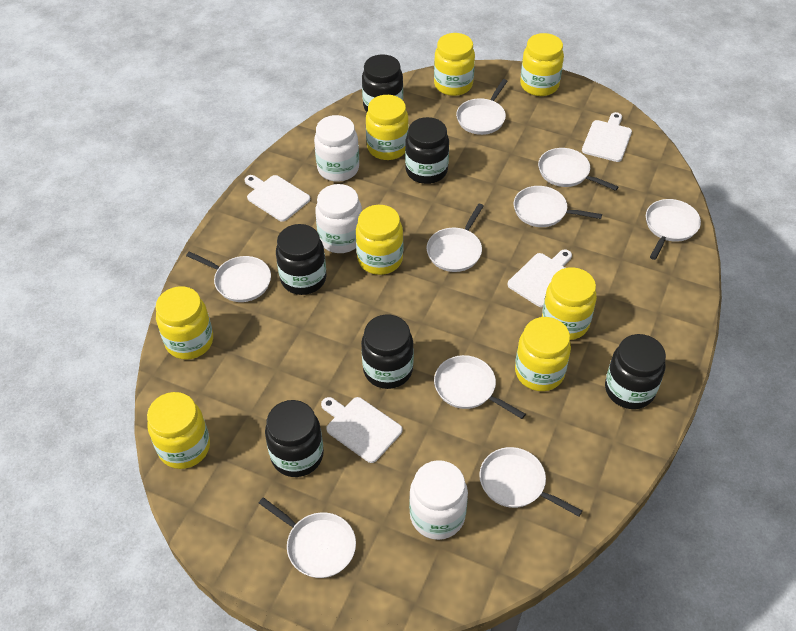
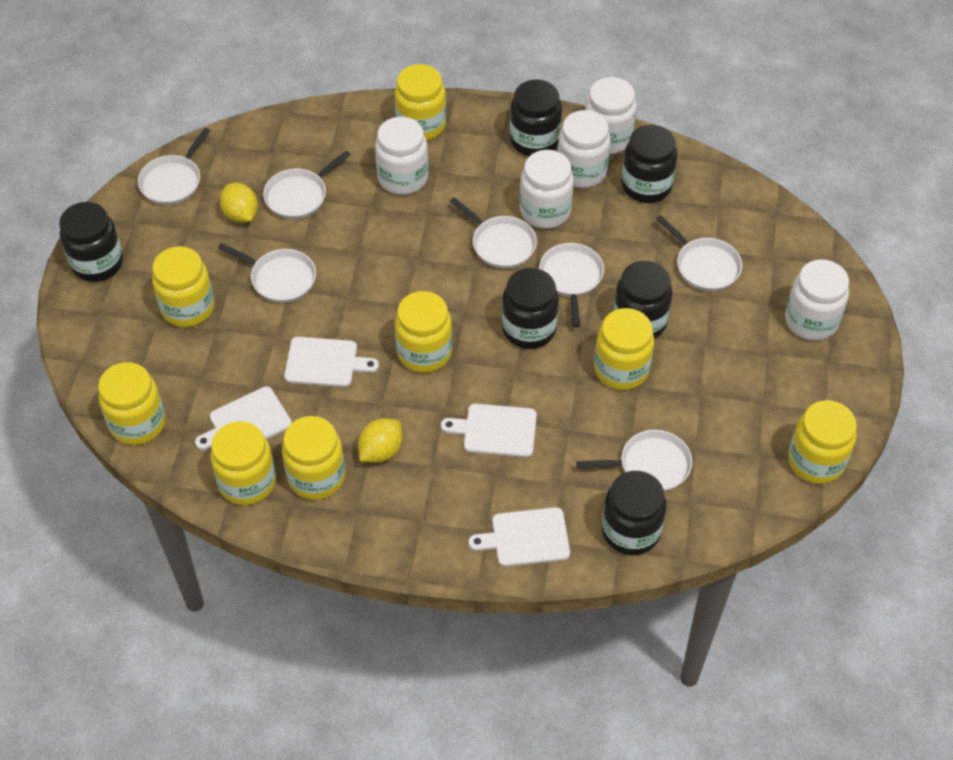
white jar: [314,115,359,182] [315,184,362,253] [409,460,468,540] = 3 -> [375,117,428,195] [519,150,574,229] [557,110,611,188] [585,77,636,154] [785,259,849,341] = 5
white pan: [186,251,271,302] [259,497,356,578] [427,204,484,272] [434,355,526,419] [456,79,508,135] [479,447,582,516] [514,186,602,227] [538,148,618,191] [646,199,701,260] = 9 -> [138,128,210,205] [218,243,316,303] [263,151,351,219] [450,197,537,269] [539,243,604,327] [577,430,692,491] [656,215,742,291] = 7
yellow lemon: none = 0 -> [220,183,258,223] [358,418,402,463] = 2

